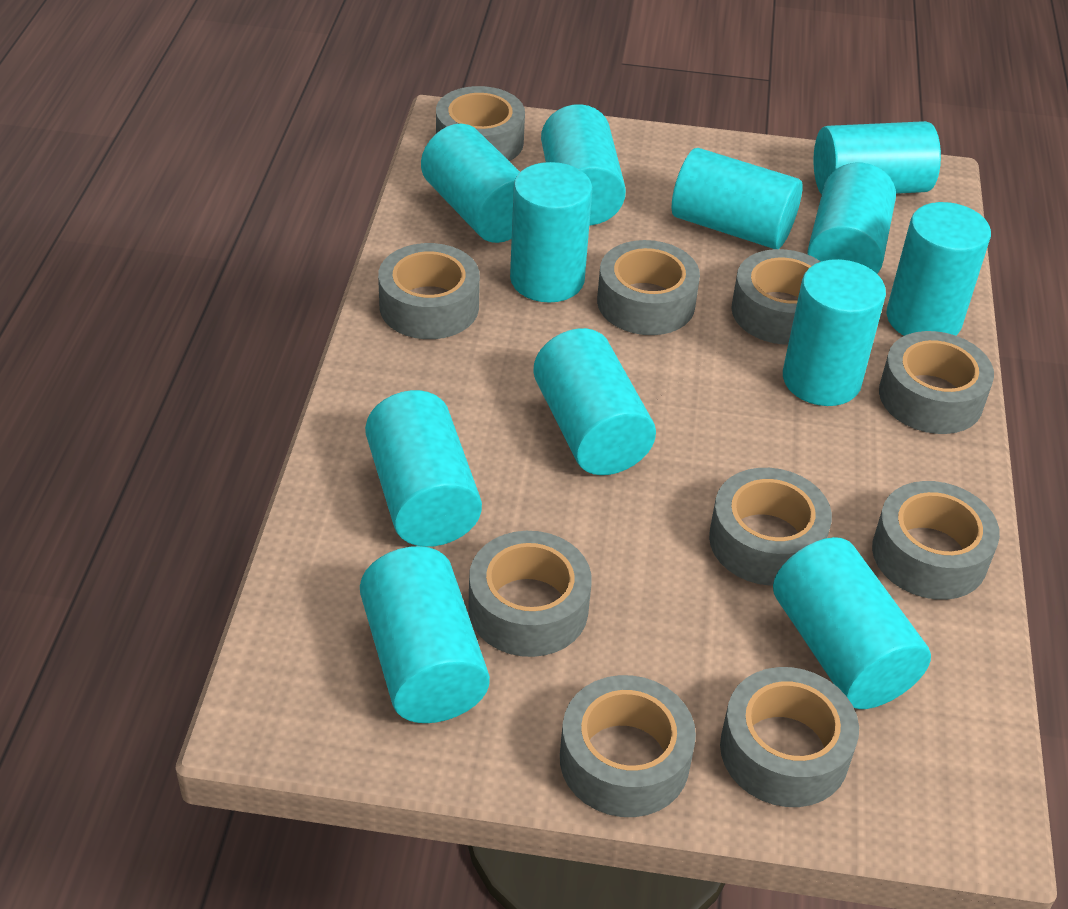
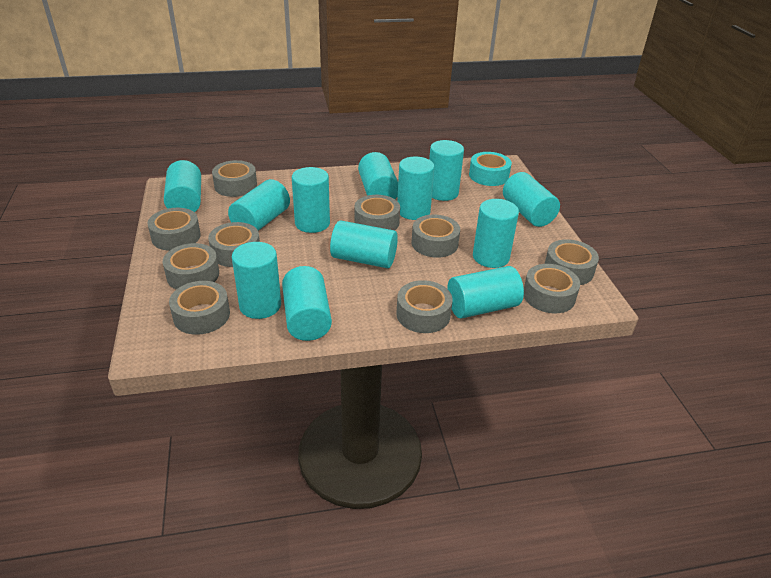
turquoise tape: none = 0 -> [469,152,512,186] = 1

